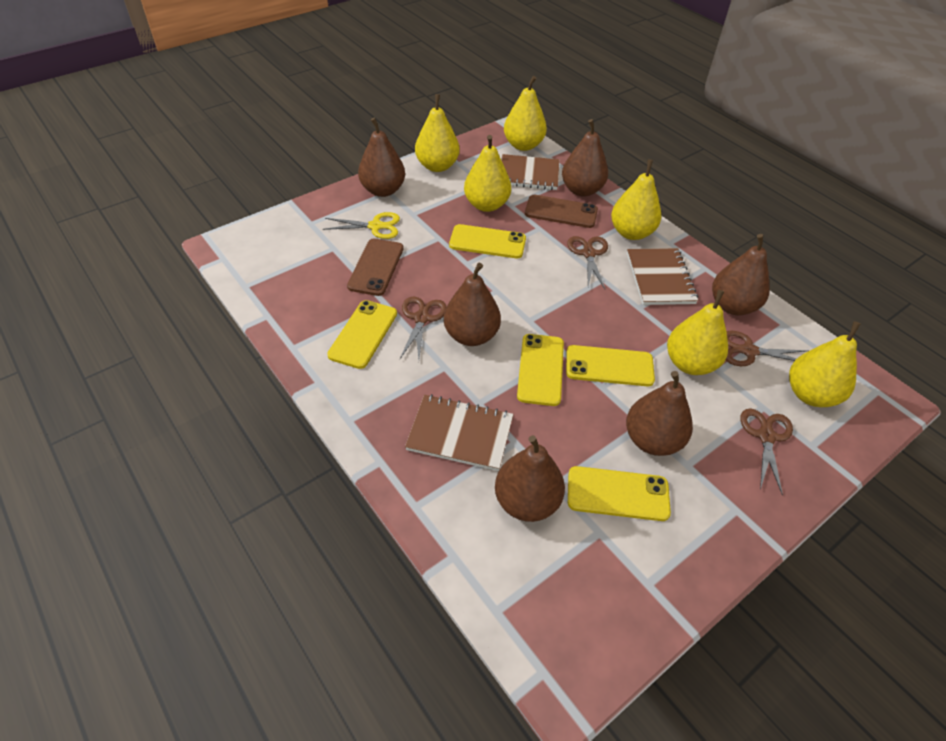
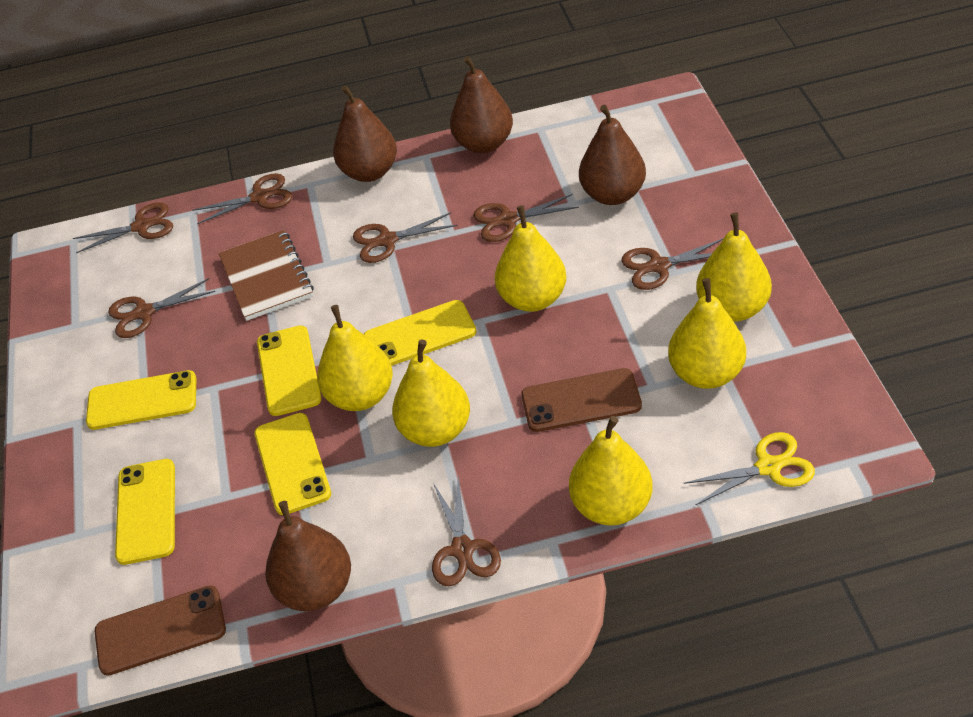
brown notebook: [405,394,514,471] [499,154,559,190] [627,248,698,305] = 3 -> [219,230,314,321] = 1
brown pear: [358,118,405,197] [444,263,501,346] [495,435,565,522] [562,119,608,197] [626,371,693,456] [712,234,770,315] = 6 -> [265,501,351,611] [333,85,397,182] [450,56,513,153] [579,105,646,205] = 4
brown scissors: [400,297,447,360] [567,236,608,289] [726,331,809,366] [741,409,793,495] = 4 -> [73,202,173,253] [108,278,215,338] [192,173,292,224] [353,212,458,263] [432,475,501,586] [473,194,579,242] [621,238,724,290] = 7

